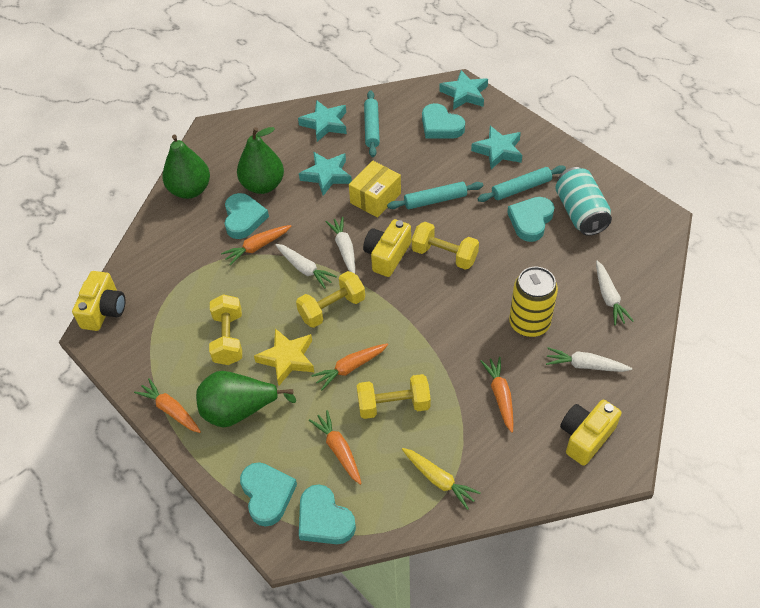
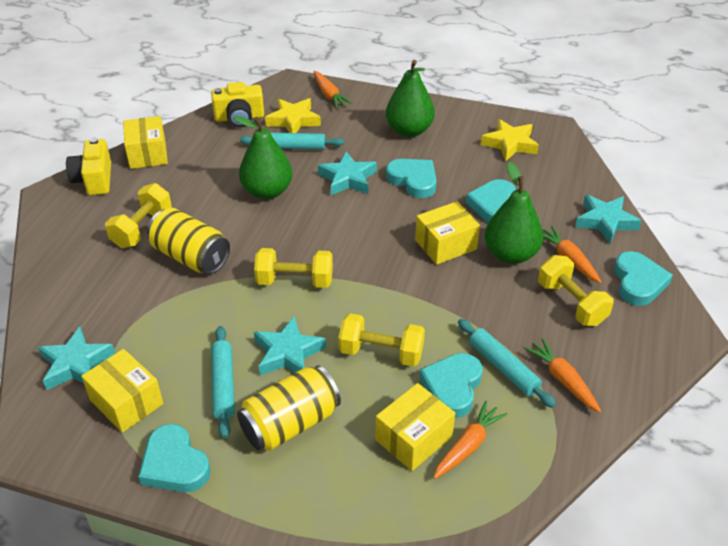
orange carrot: [134,378,201,433] [221,225,291,265] [309,410,362,485] [311,343,388,390] [481,357,514,433] = 5 -> [313,71,352,108] [433,401,508,479] [524,338,601,413] [543,226,602,283] = 4
turquoise can: [555,167,612,236] = 1 -> none = 0
white carrot: [275,244,338,289] [325,217,355,274] [546,347,632,372] [596,261,634,326] = 4 -> none = 0
yellow box: [349,161,401,218] = 1 -> [81,349,163,433] [123,116,168,169] [376,383,455,471] [415,201,480,265] = 4
yellow camera: [72,271,125,331] [363,219,411,277] [560,400,622,466] = 3 -> [66,138,111,195] [211,82,264,127] = 2
yellow can: [509,267,558,337] = 1 -> [147,208,230,274] [237,365,341,451] = 2
yellow carrot: [402,448,481,510] = 1 -> none = 0
yellow star: [254,329,314,385] = 1 -> [265,98,321,133] [481,119,539,162] = 2

